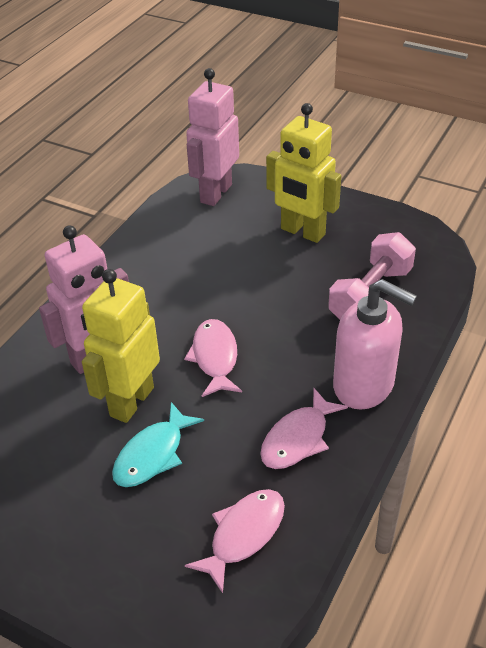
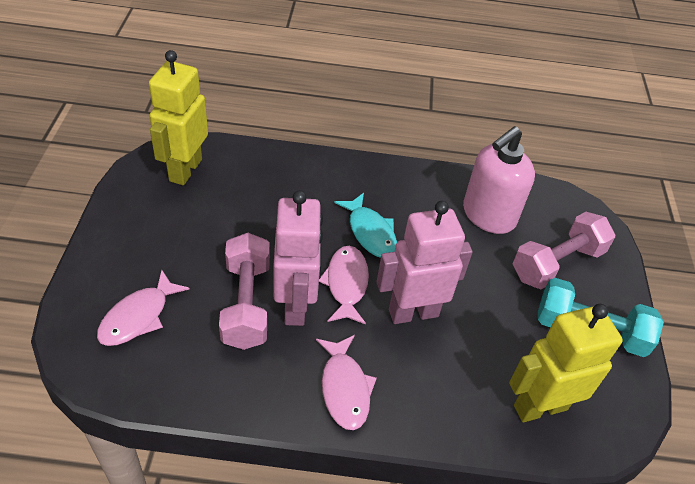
pink dumbbell: [328,232,416,320] = 1 -> [219,233,270,350] [513,212,615,289] = 2
turquoise dumbbell: none = 0 -> [538,278,664,357] = 1

